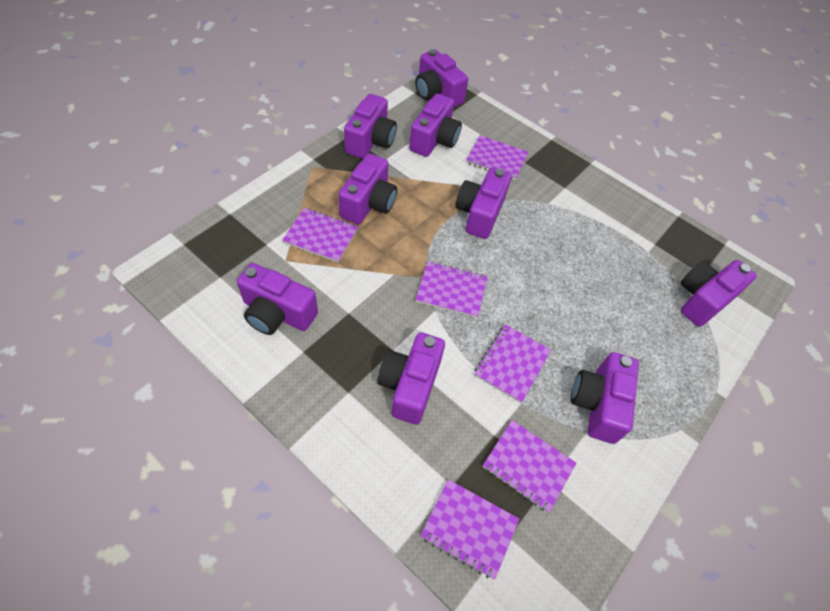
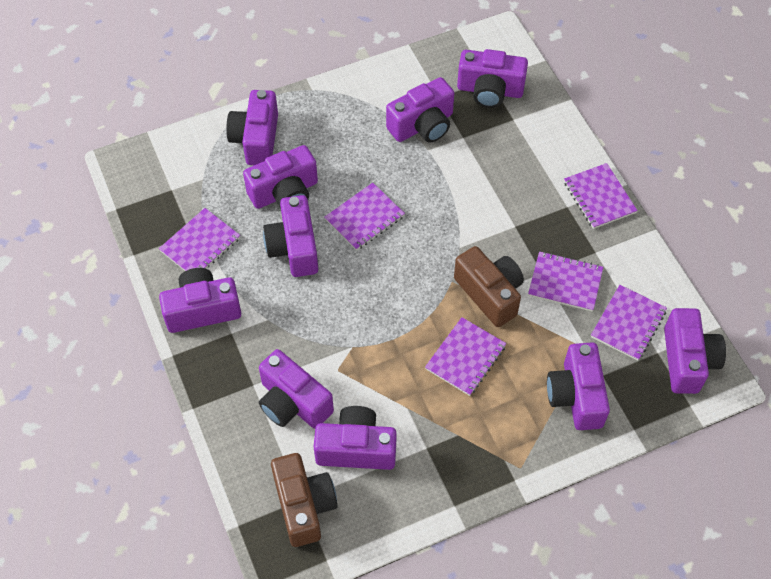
brown camera: none = 0 -> [271,453,337,547] [454,246,524,327] = 2
purple camera: [237,263,318,335] [338,153,397,225] [344,94,397,159] [377,332,445,425] [409,94,462,157] [415,49,468,107] [455,168,511,239] [571,352,639,444] [680,260,757,327] = 9 -> [159,268,241,333] [226,90,278,165] [243,145,318,209] [259,349,334,429] [263,195,318,277] [314,406,397,470] [386,77,454,143] [457,49,528,108] [547,342,610,430] [664,308,726,394] = 10

